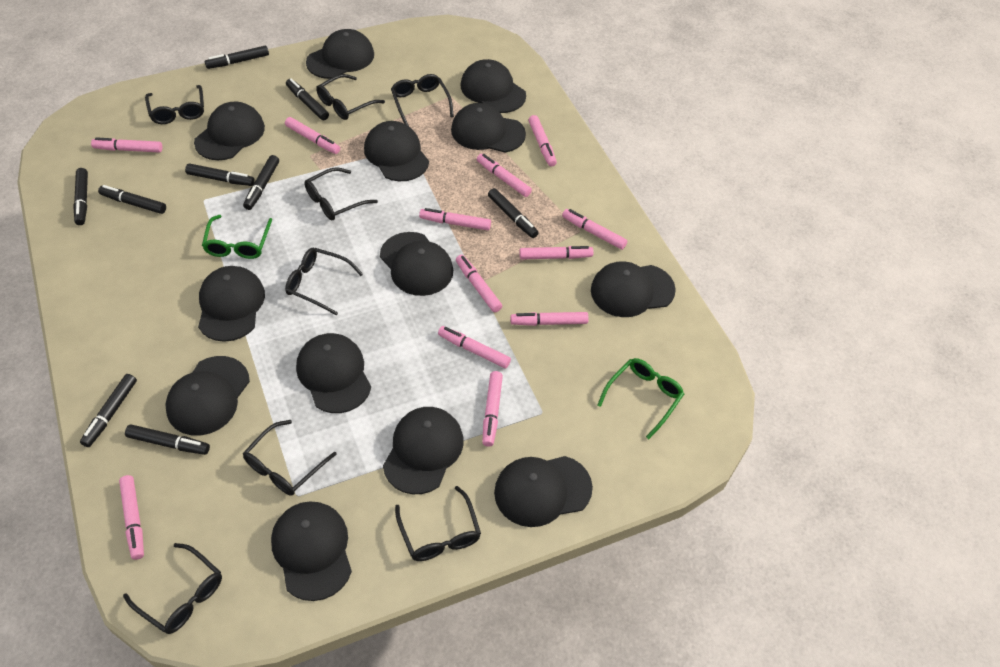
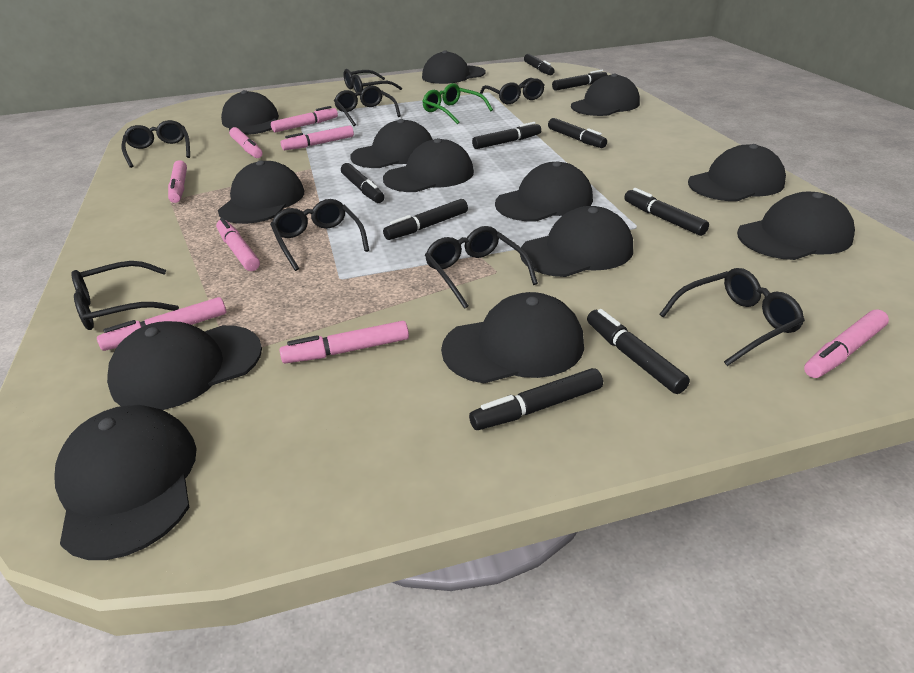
green glasses: [202,215,272,259] [597,358,684,439] = 2 -> [422,83,493,124] = 1
pink marker: [91,137,162,153] [119,475,144,560] [285,117,340,154] [419,208,491,230] [438,326,511,368] [456,255,502,312] [477,154,532,197] [482,371,503,447] [510,312,589,326] [519,246,594,260] [529,115,557,167] [562,209,627,250] = 12 -> [97,297,226,351] [168,160,187,203] [216,218,260,271] [229,127,263,158] [271,106,338,133] [280,321,409,363] [281,125,354,150] [804,309,889,378] = 8

